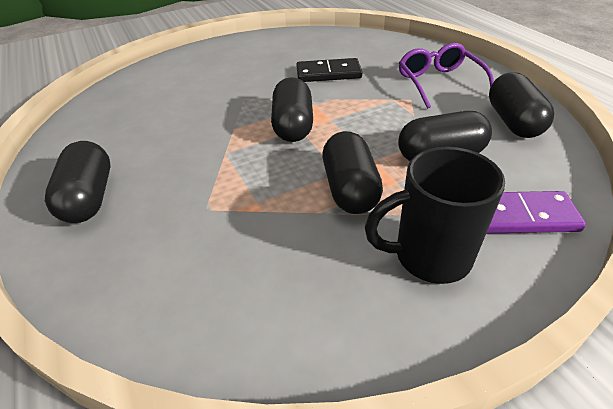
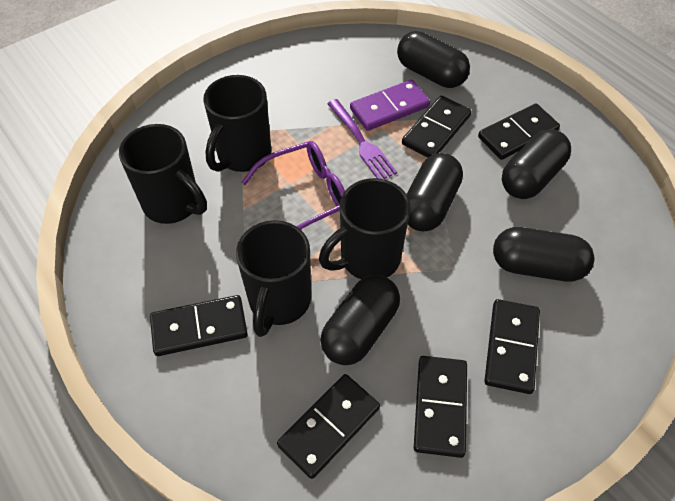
black domino: [296,58,362,82] = 1 -> [150,295,248,356] [277,374,380,479] [402,96,472,158] [414,356,467,458] [478,103,560,160] [485,299,540,394] = 6
black mug: [365,147,505,284] = 1 -> [119,124,207,224] [203,75,271,172] [236,220,311,337] [319,178,410,279] = 4
purple fork: none = 0 -> [327,99,397,179] = 1

